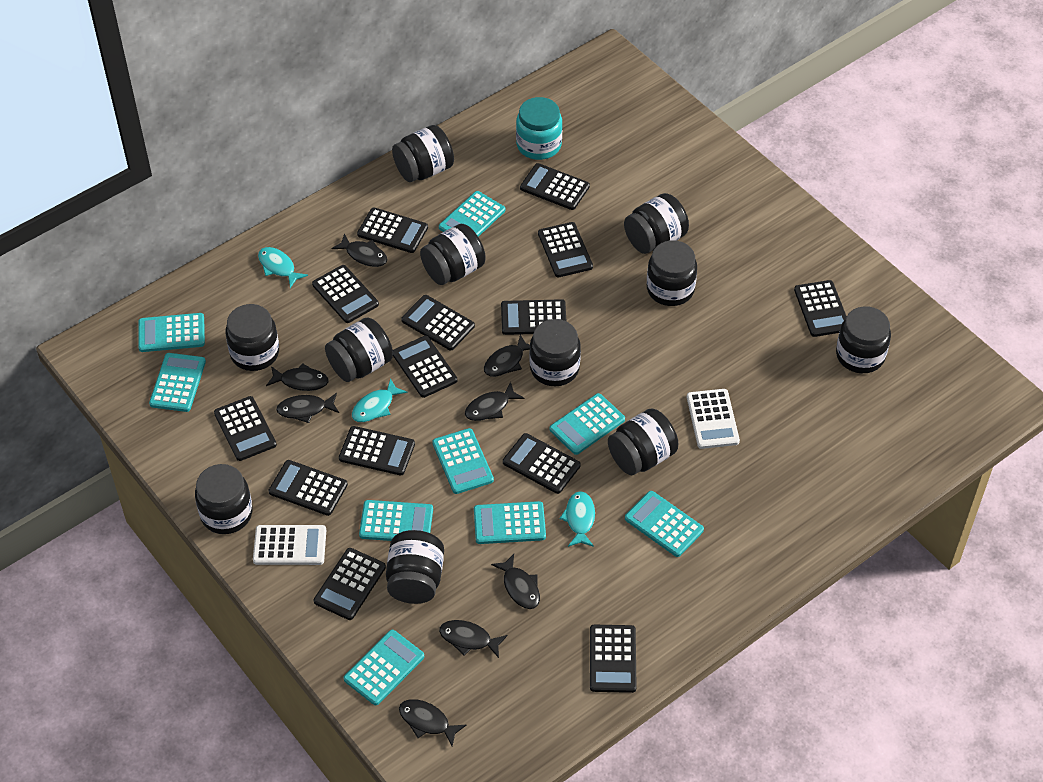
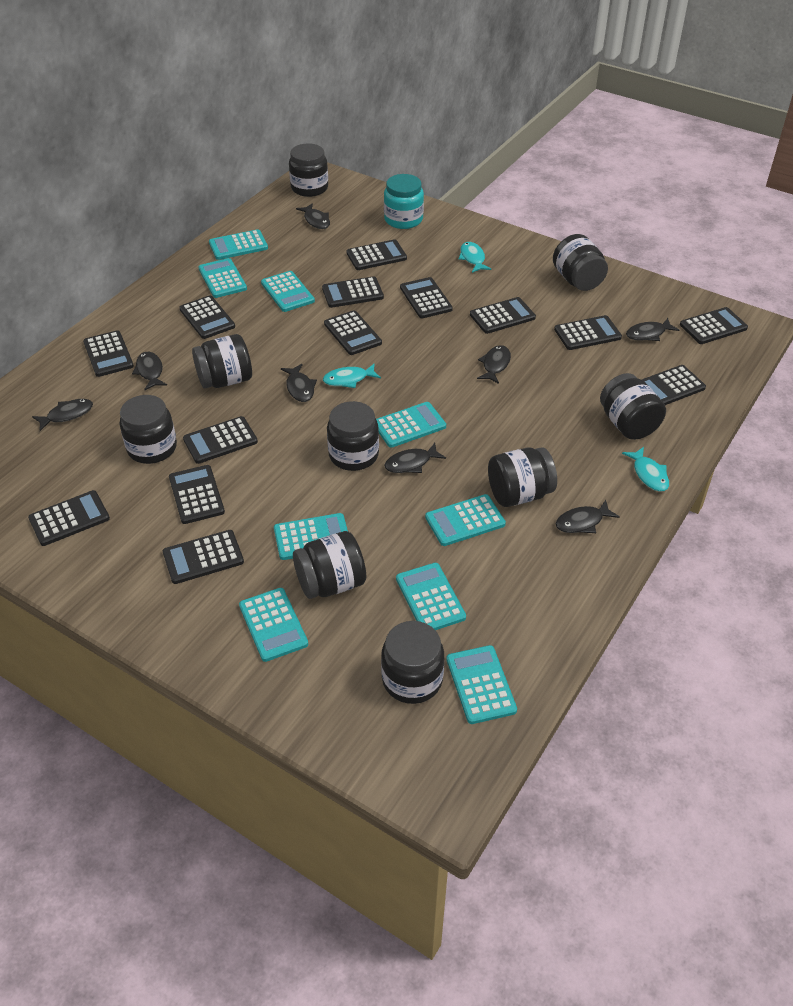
black jar: [195,464,253,534] [226,304,279,371] [325,317,393,382] [386,530,444,604] [392,125,454,182] [420,224,486,285] [529,319,581,386] [608,409,679,475] [624,193,689,254] [647,240,697,306] [836,306,891,373] = 11 -> [120,395,177,464] [192,334,252,388] [289,143,328,197] [293,531,366,599] [327,401,379,471] [381,621,444,704] [488,447,557,507] [553,234,608,291] [600,373,666,440] = 9
white calculator: [253,525,326,565] [687,389,740,449] = 2 -> none = 0

